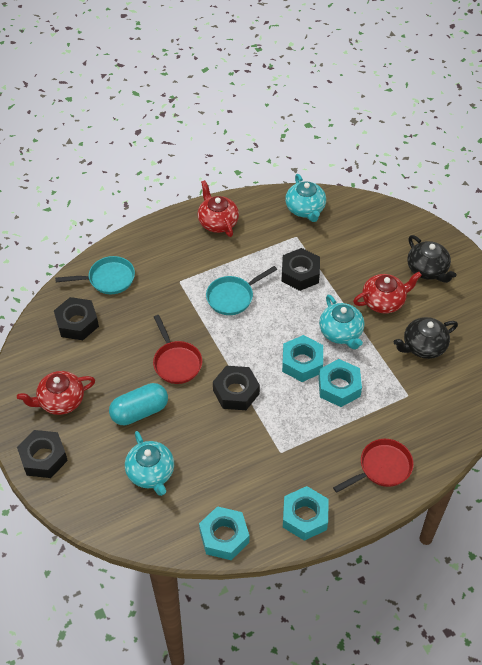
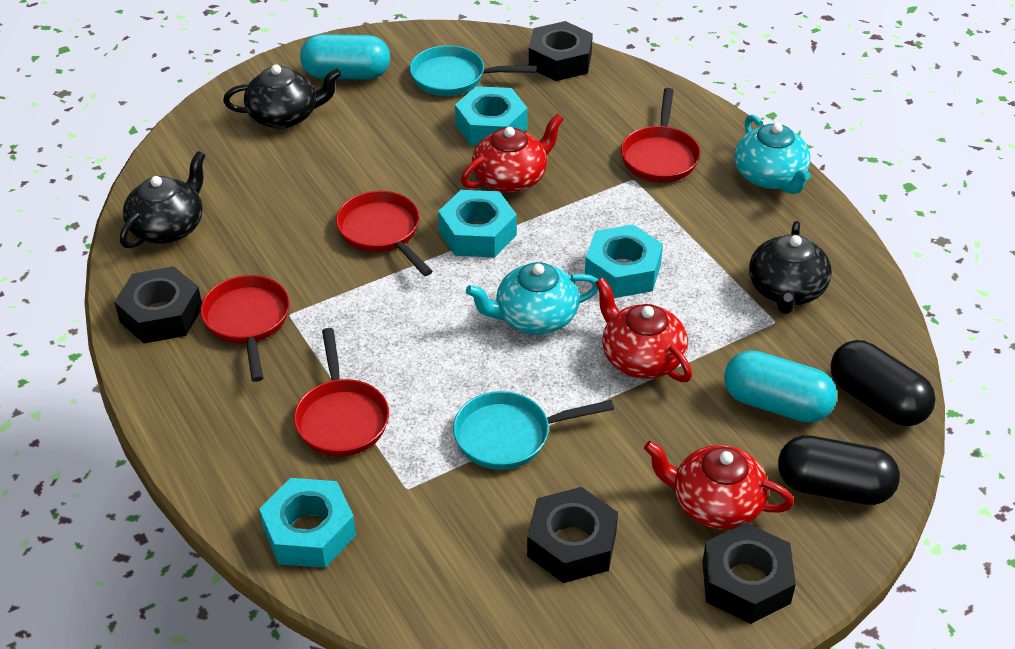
black capsule: none = 0 -> [778,435,900,505] [830,340,936,426] = 2
black teapot: [394,317,458,359] [407,235,456,283] = 2 -> [120,151,205,248] [223,64,342,129] [749,221,832,314] = 3
red pan: [153,315,202,384] [333,439,414,493] = 2 -> [200,275,290,382] [294,328,389,457] [336,191,433,276] [621,88,700,183] = 4
turquoise capsule: [109,383,168,425] = 1 -> [300,34,390,79] [724,350,837,423] = 2
turquoise teapot: [125,431,174,496] [285,174,326,222] [319,294,365,350] = 3 -> [466,262,598,335] [734,114,811,194] = 2

